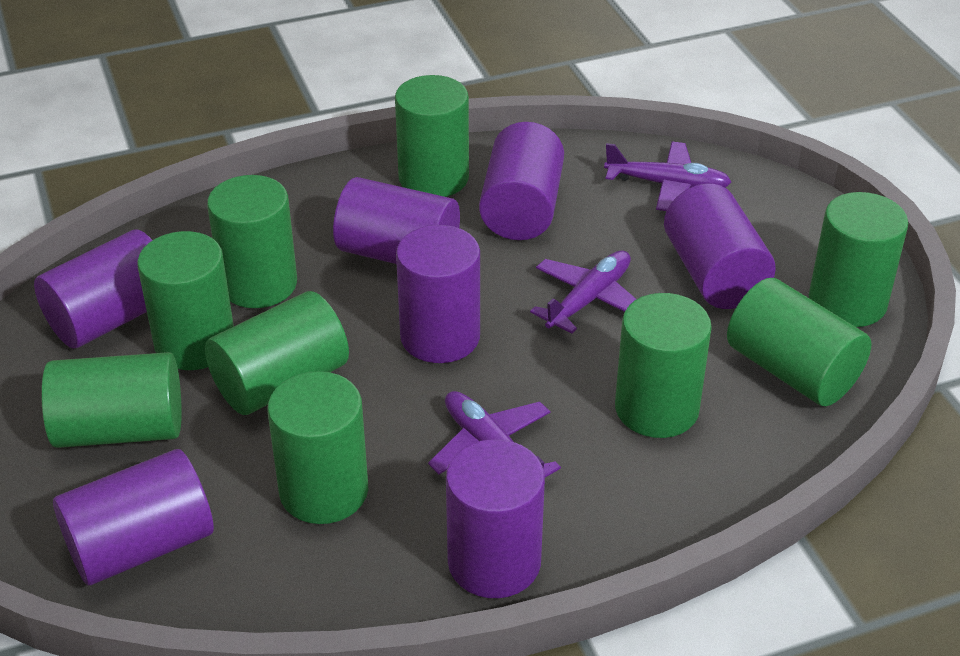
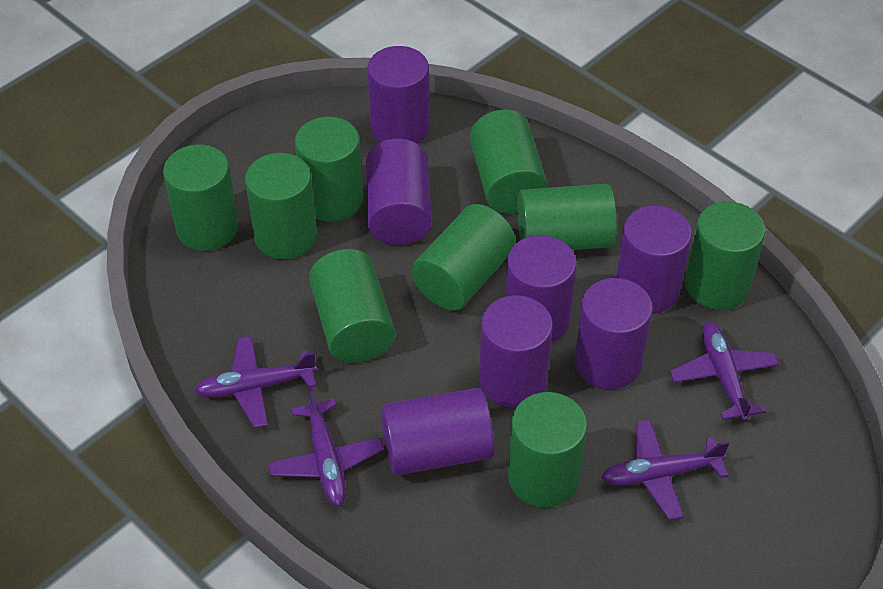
purple plane: [428,391,561,477] [530,250,637,334] [604,141,731,211] = 3 -> [195,336,317,428] [268,386,384,507] [601,419,730,520] [670,322,779,422] = 4

